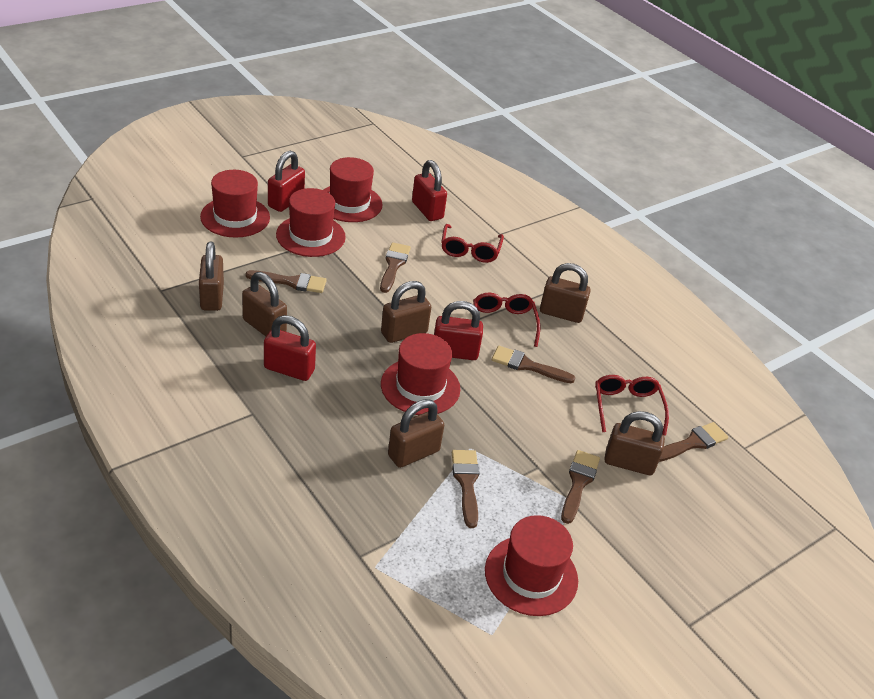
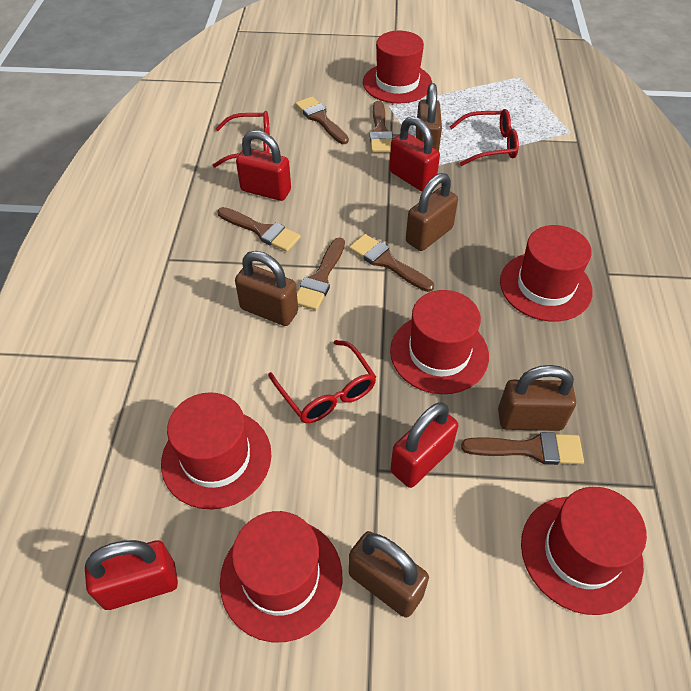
brown padlock: [199,242,224,311] [242,272,287,336] [381,281,431,343] [388,399,444,468] [540,263,591,323] [604,411,665,475] = 6 -> [235,251,298,326] [349,531,429,618] [406,173,458,251] [416,83,442,151] [498,365,576,431] = 5
red hat: [200,170,270,238] [276,188,346,257] [324,157,383,222] [381,333,461,415] [485,515,578,616] = 5 -> [161,392,271,509] [220,511,342,642] [363,31,432,103] [390,290,489,394] [500,225,593,322] [521,487,647,615] = 6

